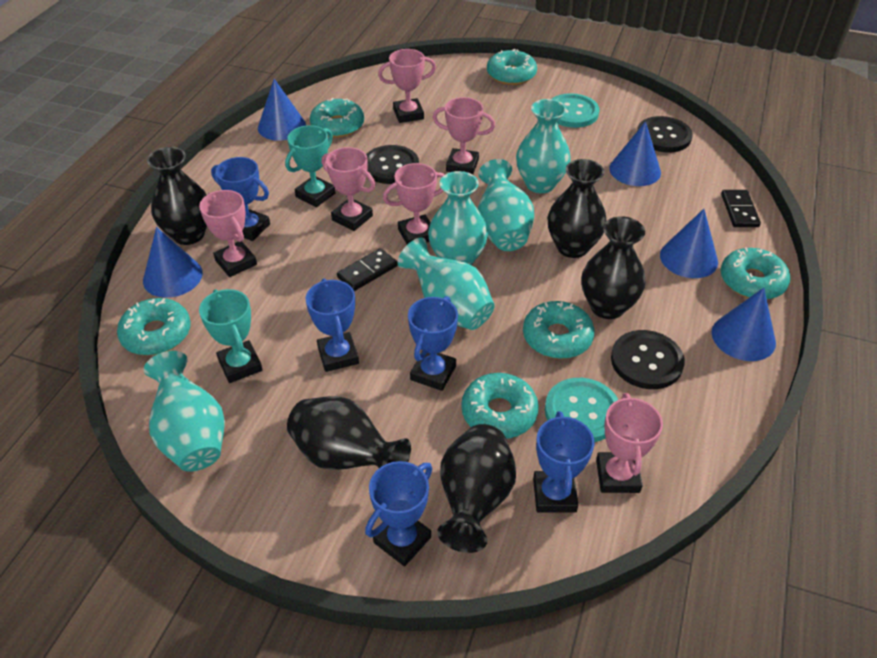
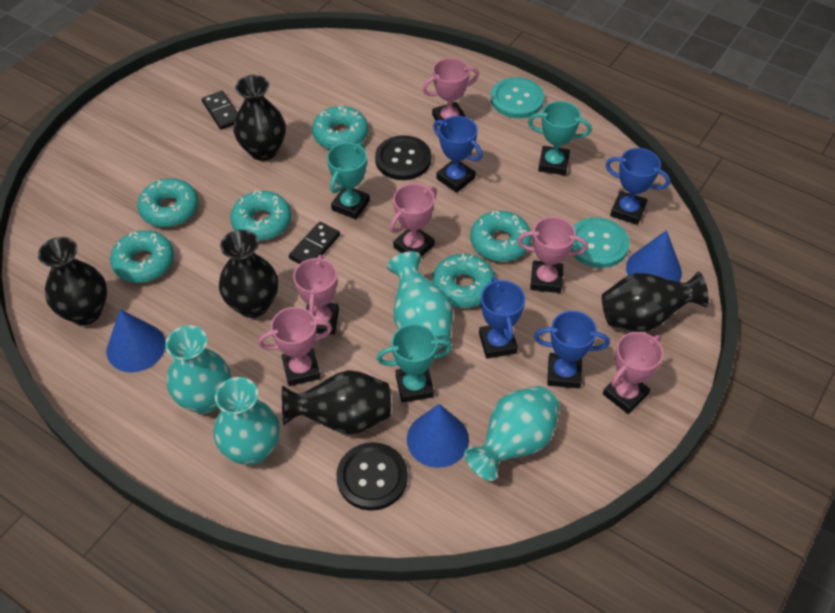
black button: [366,145,419,184] [611,330,685,389] [637,116,693,152] = 3 -> [337,442,408,511] [375,135,431,180] = 2
blue cone: [143,227,203,298] [258,79,306,141] [609,121,661,186] [660,209,718,278] [712,288,776,361] = 5 -> [106,309,166,372] [407,404,469,468] [626,230,682,282] = 3
blue trophy: [211,157,270,241] [305,279,359,372] [365,461,432,566] [408,296,458,391] [533,411,594,513] = 5 -> [433,116,483,193] [479,277,525,359] [534,311,610,388] [606,148,670,225] = 4
turquoise trophy: [199,289,263,383] [285,125,335,207] = 2 -> [327,143,370,219] [377,324,452,403] [528,101,592,175] = 3
turquoise vase: [144,351,225,472] [398,237,495,330] [428,171,488,265] [478,159,534,251] [516,99,571,193] = 5 -> [165,325,231,414] [214,377,280,465] [387,251,453,350] [464,386,560,481] = 4

